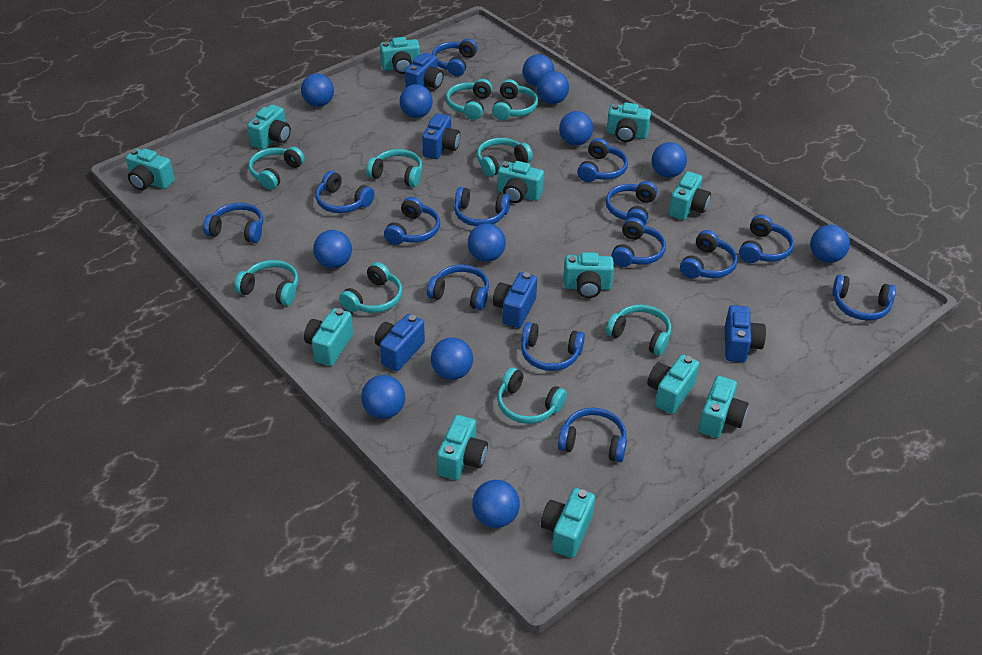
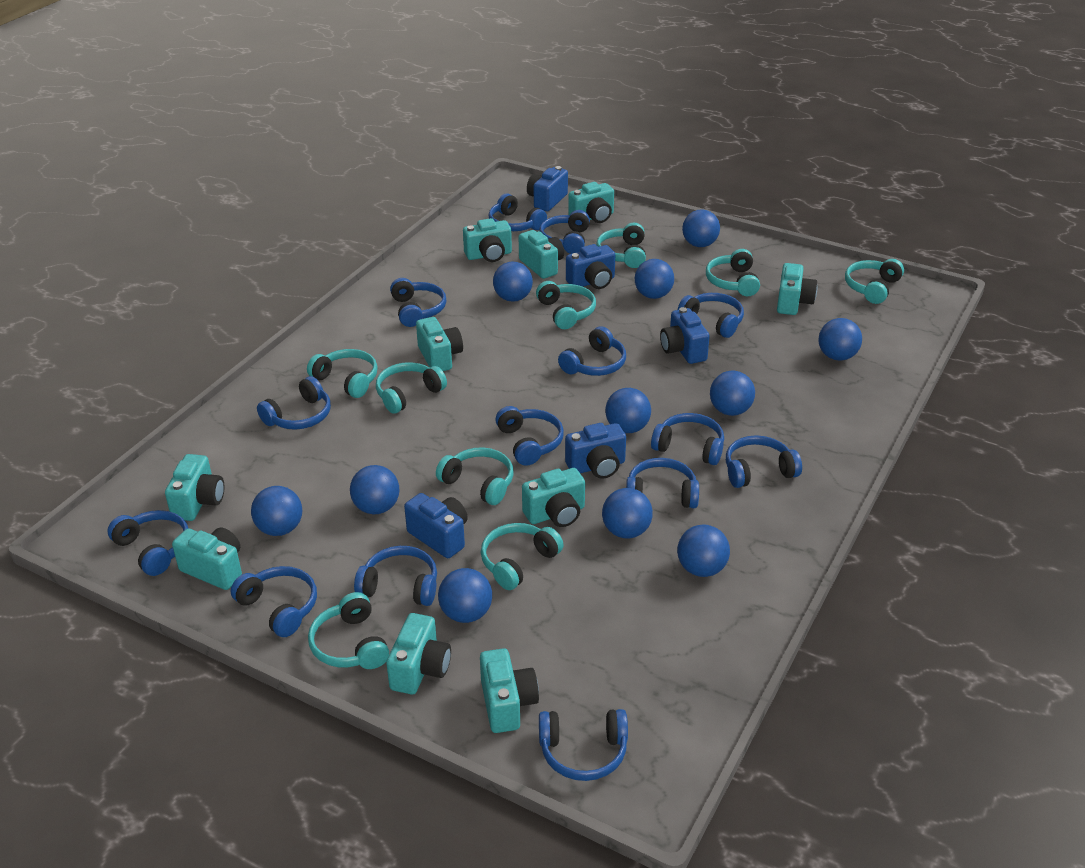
blue ball: [301,73,334,107] [313,230,352,268] [361,375,405,419] [400,84,433,118] [431,337,473,380] [468,224,506,262] [472,480,520,528] [523,54,554,87] [537,71,569,104] [559,111,593,146] [652,142,687,178] [810,225,850,263] = 12 -> [251,486,302,536] [350,465,399,514] [438,568,492,623] [493,261,533,302] [602,488,653,539] [605,388,651,433] [635,259,674,299] [677,524,730,577] [682,209,720,247] [710,370,755,416] [819,318,862,361] = 11
turquoise camera: [126,148,175,190] [247,104,291,150] [304,308,353,366] [380,37,420,74] [437,415,488,480] [498,161,544,203] [541,488,595,558] [564,252,614,298] [607,102,651,142] [647,354,699,414] [669,171,711,220] [699,376,748,438] = 12 -> [165,454,224,521] [172,528,242,590] [386,613,451,694] [416,317,463,371] [463,218,512,262] [480,648,539,733] [519,230,564,279] [522,468,585,527] [568,182,614,223] [777,263,817,315] = 10

